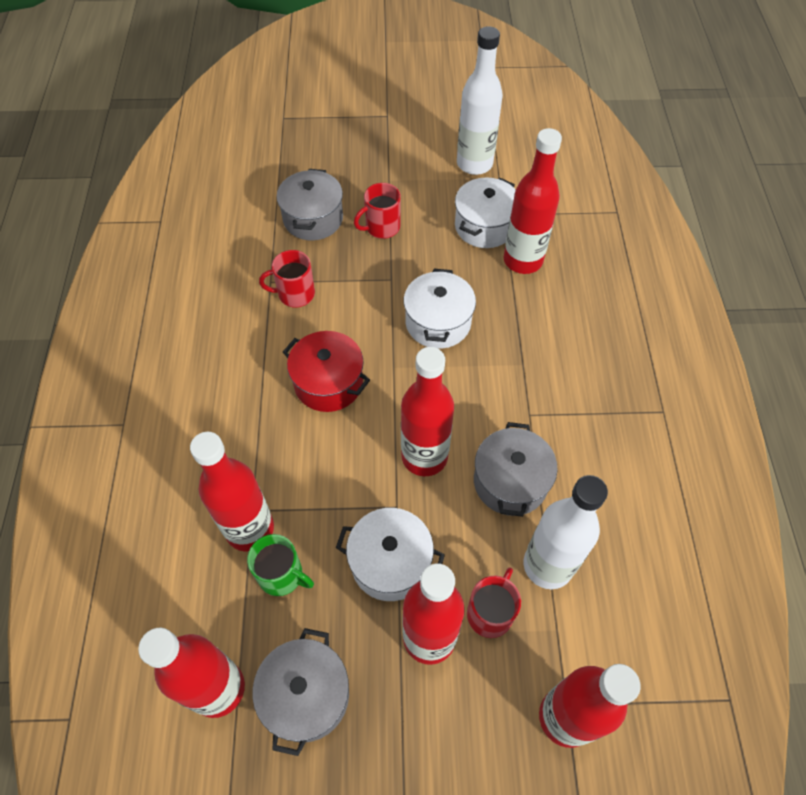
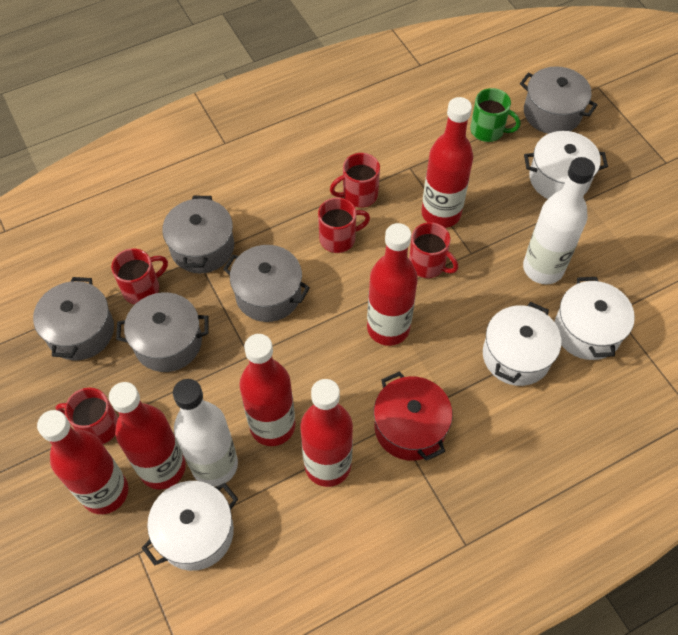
grey pot: [253,628,349,756] [277,169,343,240] [474,422,558,517] = 3 -> [33,277,114,360] [116,292,208,372] [162,196,234,273] [223,245,310,322] [520,66,597,134] = 5
red mug: [259,250,315,308] [354,183,401,239] [467,568,521,638] = 3 -> [56,388,118,444] [111,248,168,304] [318,197,370,253] [330,153,380,208] [409,222,458,278] = 5
white pot: [336,508,445,601] [404,269,476,349] [455,178,516,248] = 3 -> [142,481,238,571] [483,302,562,386] [524,131,608,199] [555,277,635,360] = 4

